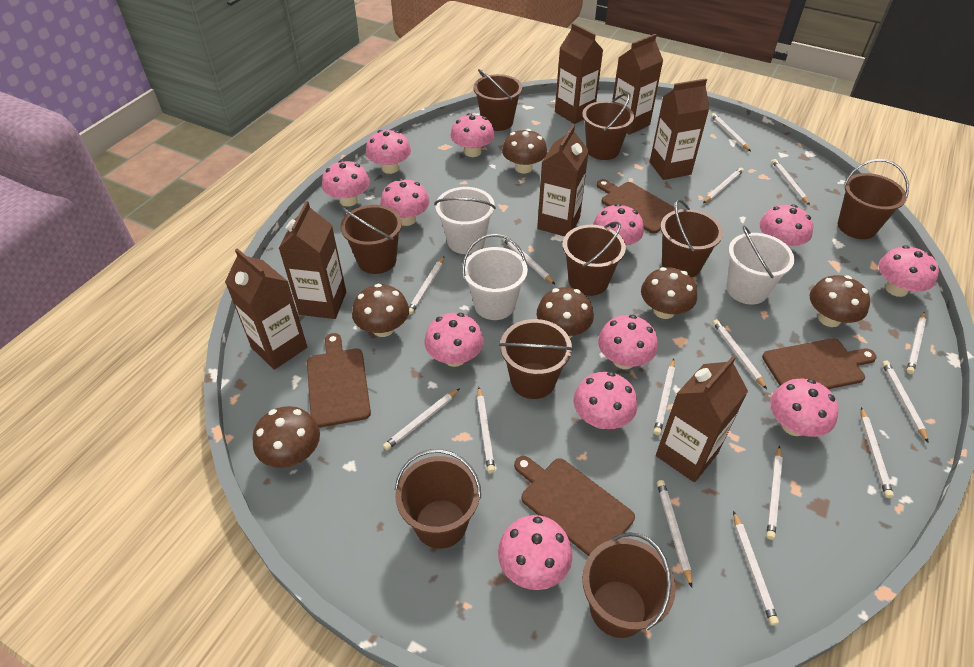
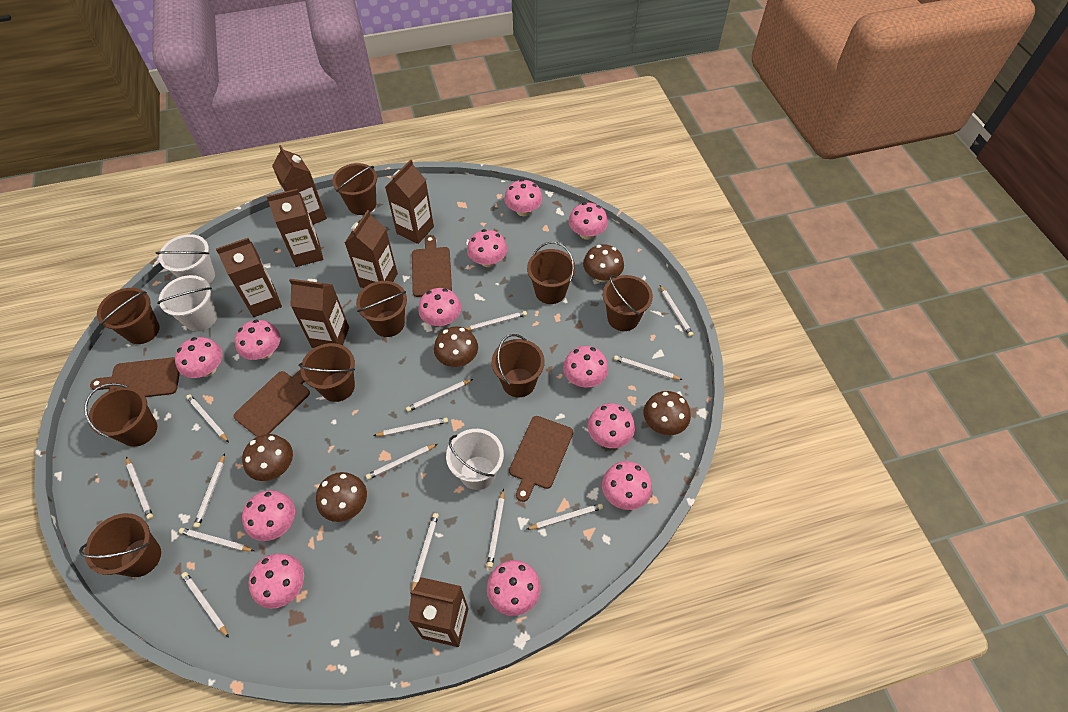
brown mushroom: [252,406,320,468] [352,284,409,337] [502,129,547,173] [537,287,594,338] [641,267,697,319] [810,275,870,327] = 6 -> [242,434,293,481] [316,472,367,522] [434,326,478,367] [583,244,624,282] [643,391,691,435] = 5
white pencil: [383,388,460,450] [409,257,444,315] [477,387,495,473] [502,236,555,284] [653,359,675,435] [657,480,692,588] [703,168,744,203] [711,113,751,151] [713,319,767,389] [733,511,779,625] [766,446,783,540] [772,159,810,205] [861,407,894,498] [882,360,929,443] [907,312,926,374] = 15 -> [126,457,153,520] [179,528,254,551] [181,572,229,638] [186,394,229,442] [193,453,225,528] [366,444,438,480] [373,418,448,436] [406,379,473,412] [412,513,439,590] [466,311,527,331] [487,489,505,568] [526,504,603,530] [614,355,682,380] [660,285,693,337] = 14

